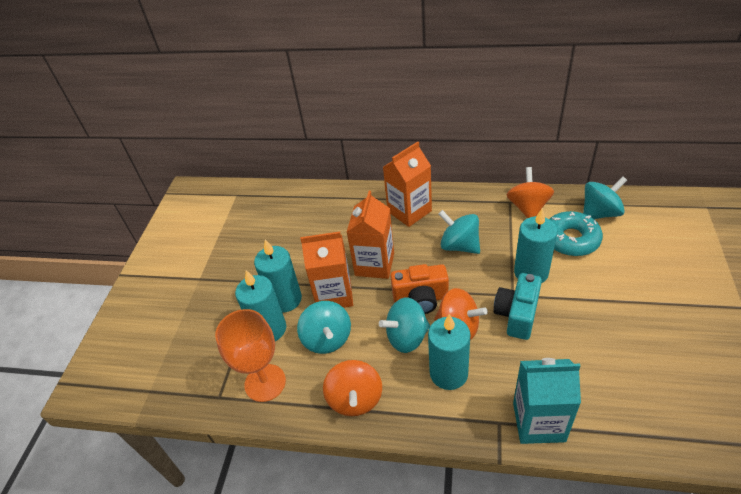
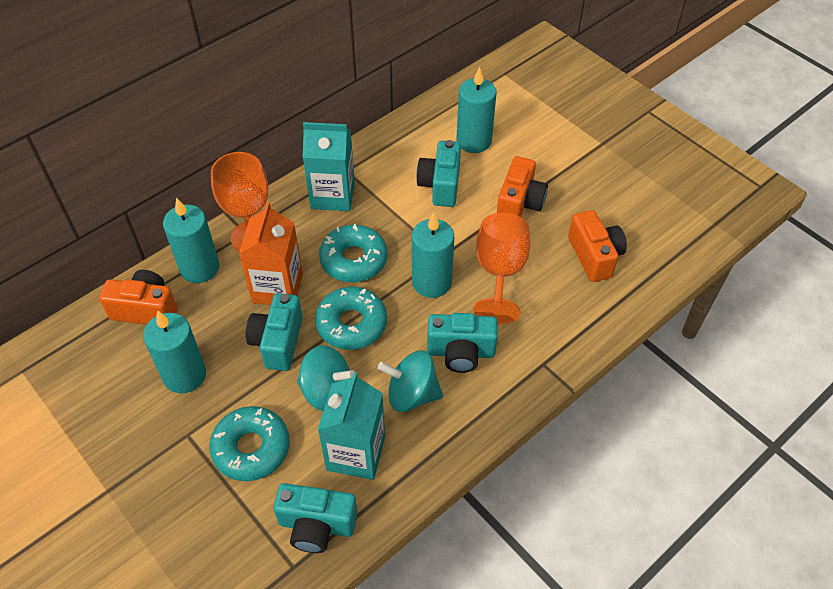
orange camera: [390,264,449,314] = 1 -> [99,270,178,325] [497,156,548,217] [568,210,627,282] = 3
orange carton: [300,231,353,308] [347,191,394,279] [383,142,432,227] = 3 -> [239,202,303,305] = 1
orange goblet: [215,309,286,402] = 1 -> [211,152,268,251] [473,213,531,324] = 2
orange spinning top: [323,360,382,416] [434,288,488,340] [507,167,554,218] = 3 -> none = 0
turquoise camera: [493,273,542,340] = 1 -> [246,293,303,371] [273,483,358,553] [416,140,461,207] [427,313,498,373] = 4
turquoise carton: [513,358,581,444] = 1 -> [303,122,355,211] [318,372,385,480] = 2
turquoise donut: [550,211,603,256] = 1 -> [209,406,290,481] [315,287,387,350] [319,224,388,282] = 3
turquoise spinning top: [297,301,351,354] [379,297,430,353] [439,210,480,254] [583,176,627,219] = 4 -> [297,345,355,411] [378,351,443,412] = 2

